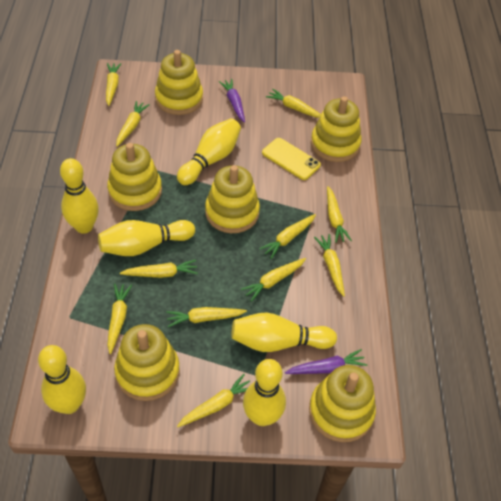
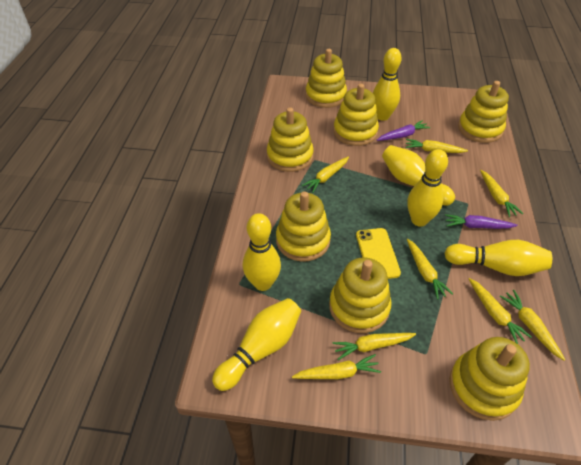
yellow carrot: [106,63,121,106] [107,283,132,354] [116,101,150,147] [120,260,198,278] [166,307,247,327] [177,374,250,427] [241,258,306,302] [259,214,316,259] [266,89,321,118] [314,234,345,297] [327,186,352,243] = 11 -> [292,354,381,379] [302,157,349,193] [332,333,416,360] [405,139,468,153] [407,239,453,299] [469,278,531,344] [480,170,523,217] [500,290,565,360] = 8
yellow stacking toy: [107,143,162,211] [114,324,180,401] [155,50,203,115] [205,165,260,233] [309,365,376,442] [311,96,361,162] = 6 -> [267,107,314,172] [276,191,331,262] [306,49,347,108] [329,257,392,333] [333,84,379,146] [449,337,530,421] [458,81,509,143] = 7

